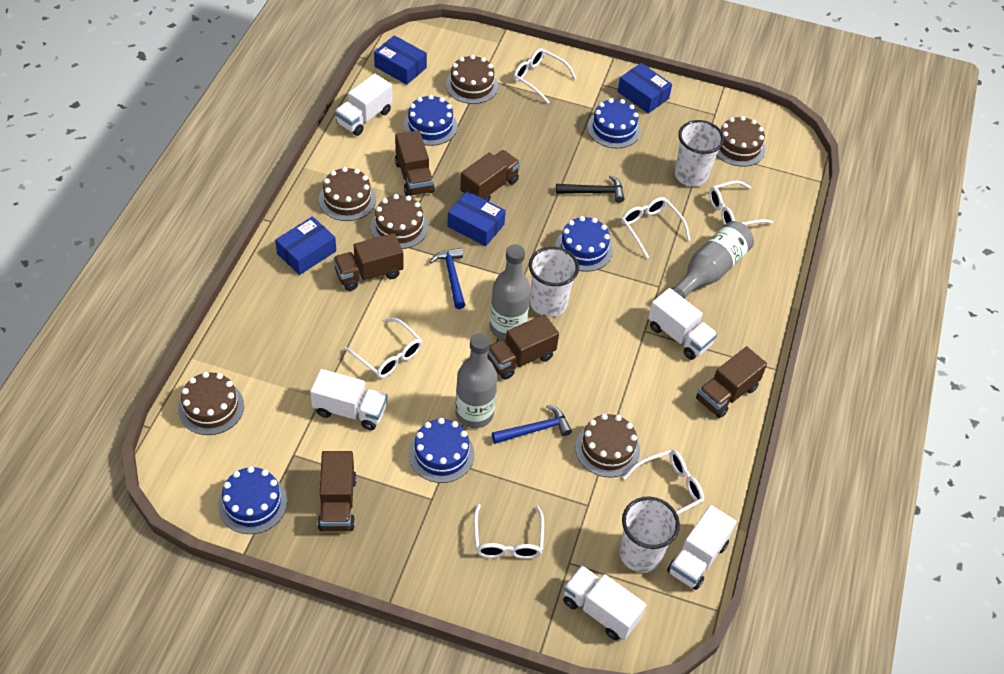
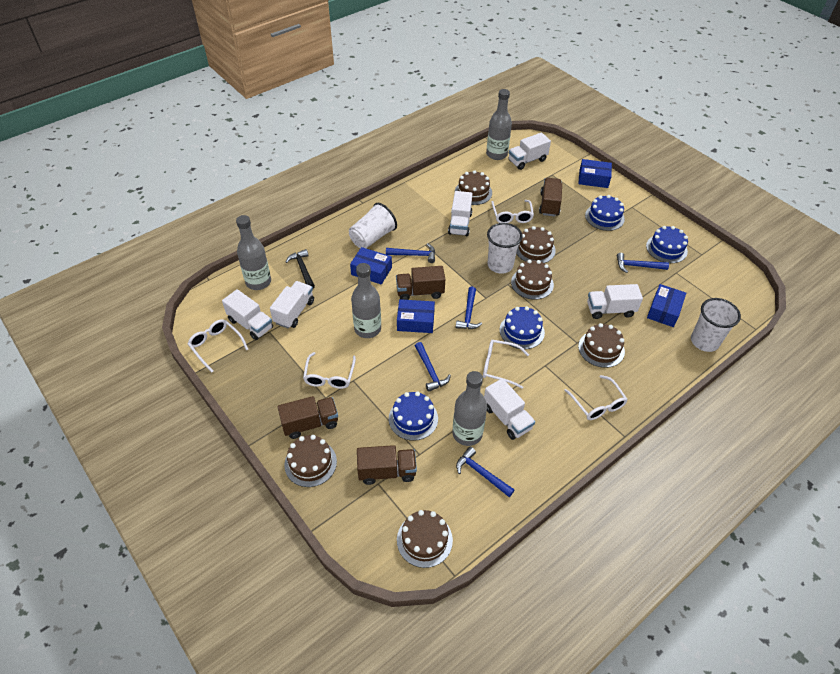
blue cake: [218,466,287,534] [403,95,458,146] [409,418,474,483] [555,216,613,271] [587,98,641,148] = 5 -> [389,391,438,441] [500,306,545,349] [585,195,625,231] [646,226,688,263] = 4
blue hammer: [430,248,465,309] [492,404,572,444] = 2 -> [386,243,435,263] [415,342,451,392] [456,286,482,329] [456,447,514,497] [617,253,669,273] = 5
brown truck: [318,451,357,531] [333,233,403,291] [395,130,435,196] [460,150,520,201] [488,314,559,380] [696,346,767,418] = 6 -> [278,396,338,439] [357,445,417,485] [396,266,445,300] [539,178,562,216] = 4
grey bottle: [455,333,497,428] [490,244,531,340] [671,221,754,299] = 3 -> [236,215,271,290] [351,263,381,338] [452,371,487,446] [486,89,512,160] = 4
white glasses: [344,318,422,378] [474,504,544,559] [513,48,577,104] [621,197,690,259] [623,449,704,515] [709,180,773,225] = 6 -> [188,319,248,372] [303,352,356,389] [483,340,529,389] [491,200,534,223] [564,375,628,420] = 5
white truck: [310,369,387,430] [335,73,392,136] [563,565,646,640] [648,288,717,360] [667,505,737,590] = 5 -> [222,289,273,340] [270,281,314,328] [448,191,473,236] [484,378,535,440] [508,133,551,170] [587,284,643,319] = 6

